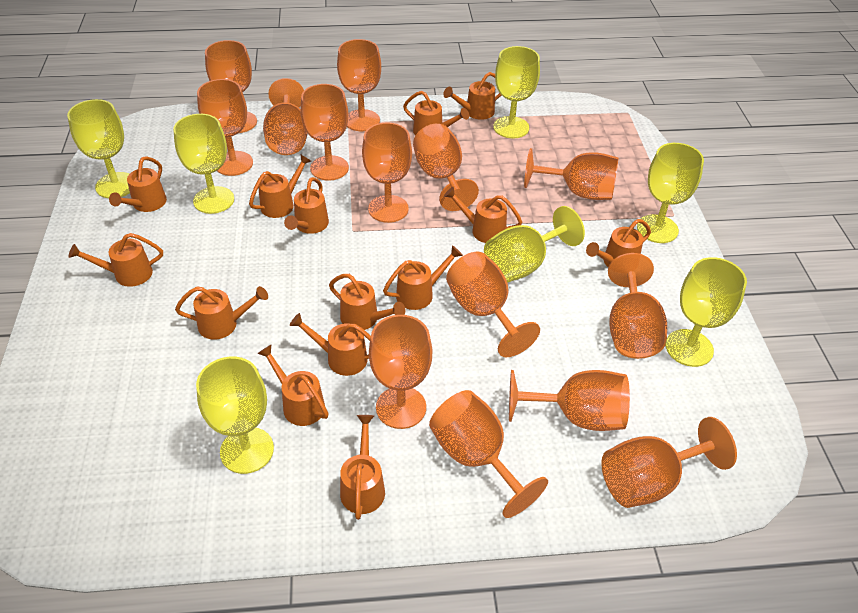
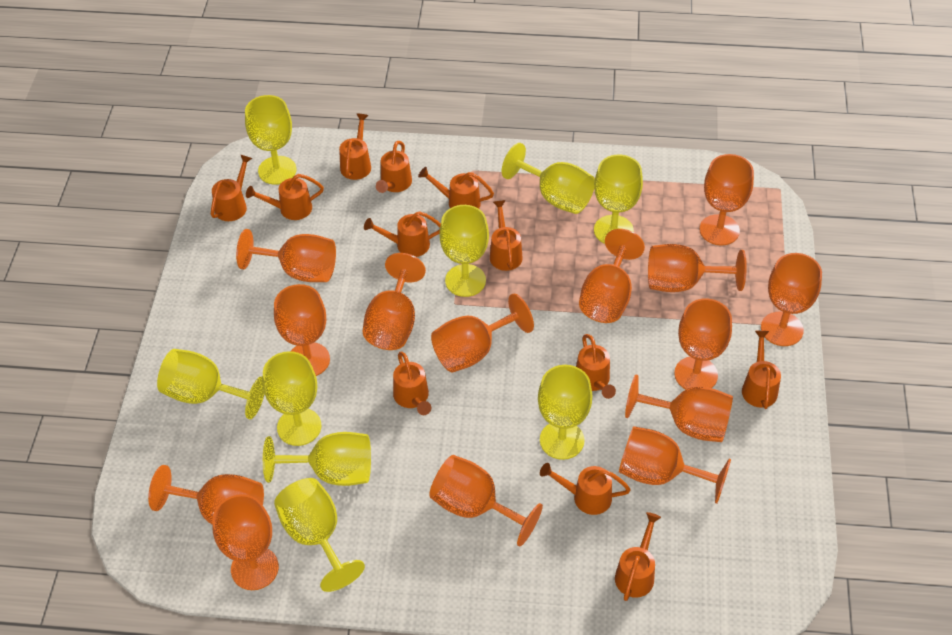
orange watering can: [68,233,163,287] [109,156,167,212] [175,286,268,340] [249,154,311,218] [257,345,329,426] [284,177,329,234] [290,313,371,376] [329,274,406,330] [340,415,385,520] [383,245,463,310] [403,91,469,135] [443,72,501,120] [444,187,522,243] [586,219,651,267] = 14 -> [211,154,252,221] [246,174,324,220] [339,113,371,180] [364,211,441,257] [376,141,412,193] [393,352,431,415] [418,167,494,208] [490,200,523,271] [540,463,631,515] [576,334,616,399] [615,512,661,601] [742,331,781,409] = 12
yellow goblet: [67,99,130,198] [173,114,234,214] [196,357,274,474] [484,206,585,283] [493,46,540,138] [637,143,704,243] [666,257,747,367] = 7 -> [157,349,265,419] [245,95,296,185] [263,351,321,446] [263,432,371,486] [274,478,365,592] [439,205,489,297] [502,143,595,214] [538,365,592,460] [594,155,643,244] = 9

